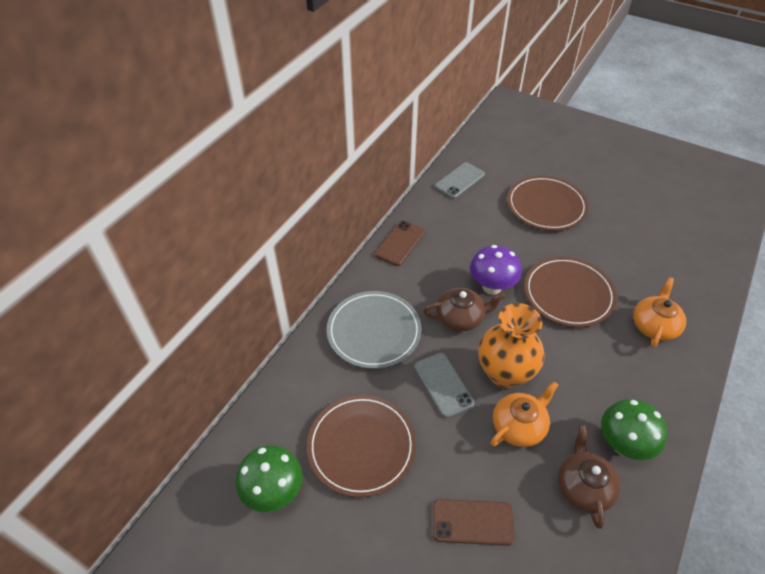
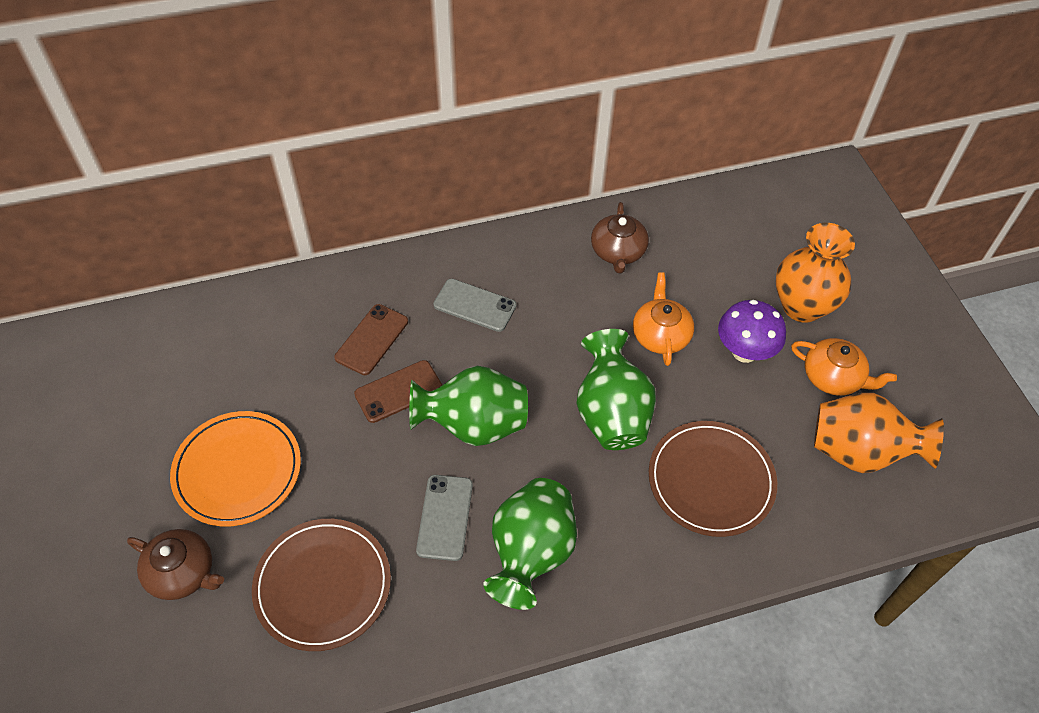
brown plate: [307,395,416,497] [507,176,588,231] [524,257,617,327] = 3 -> [252,519,391,651] [649,421,777,537] = 2
green mushroom: [235,445,303,512] [601,399,668,460] = 2 -> none = 0
green vase: none = 0 -> [409,366,528,446] [483,478,577,610] [576,329,656,450] = 3
grey plate: [327,291,422,369] = 1 -> none = 0
orange plate: none = 0 -> [170,411,301,526] = 1
orange vase: [478,303,544,388] = 1 -> [776,223,855,323] [814,393,944,473] = 2

